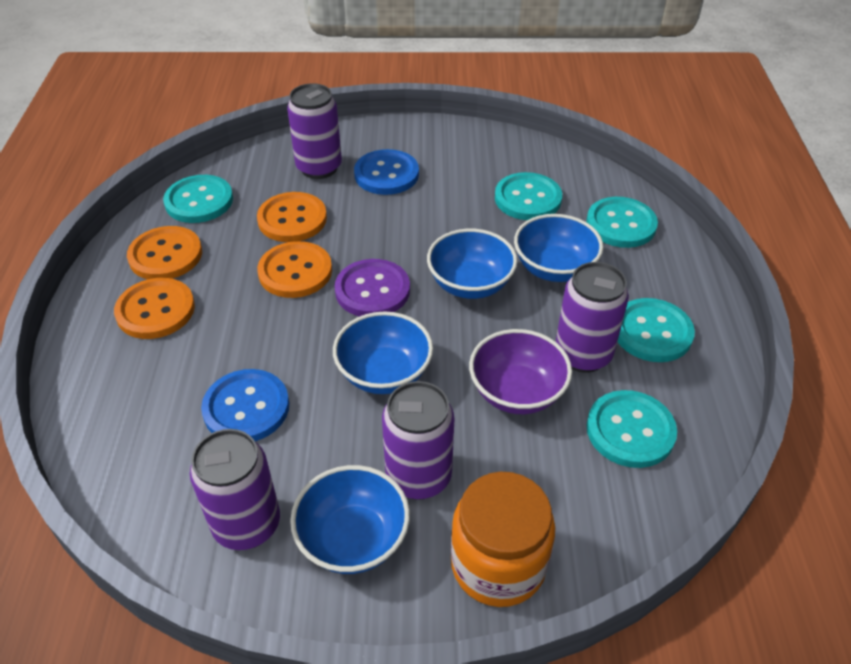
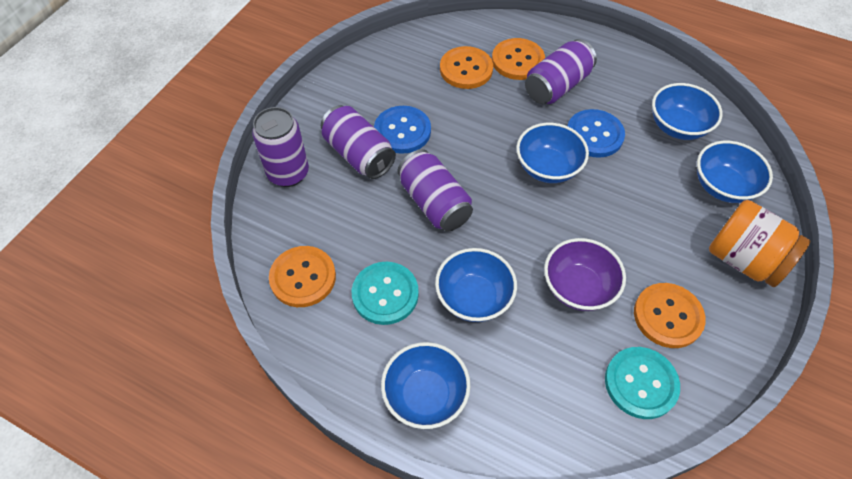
blue bowl: [290,465,410,574] [333,311,433,394] [427,229,517,299] [514,214,603,282] = 4 -> [381,342,471,429] [435,248,517,322] [516,123,589,183] [652,83,723,140] [697,141,773,203] = 5
purple button: [334,259,410,316] = 1 -> none = 0
turquoise button: [163,175,233,223] [495,172,562,220] [586,197,658,248] [587,390,677,468] [617,298,695,362] = 5 -> [352,262,419,325] [605,347,680,419] = 2

